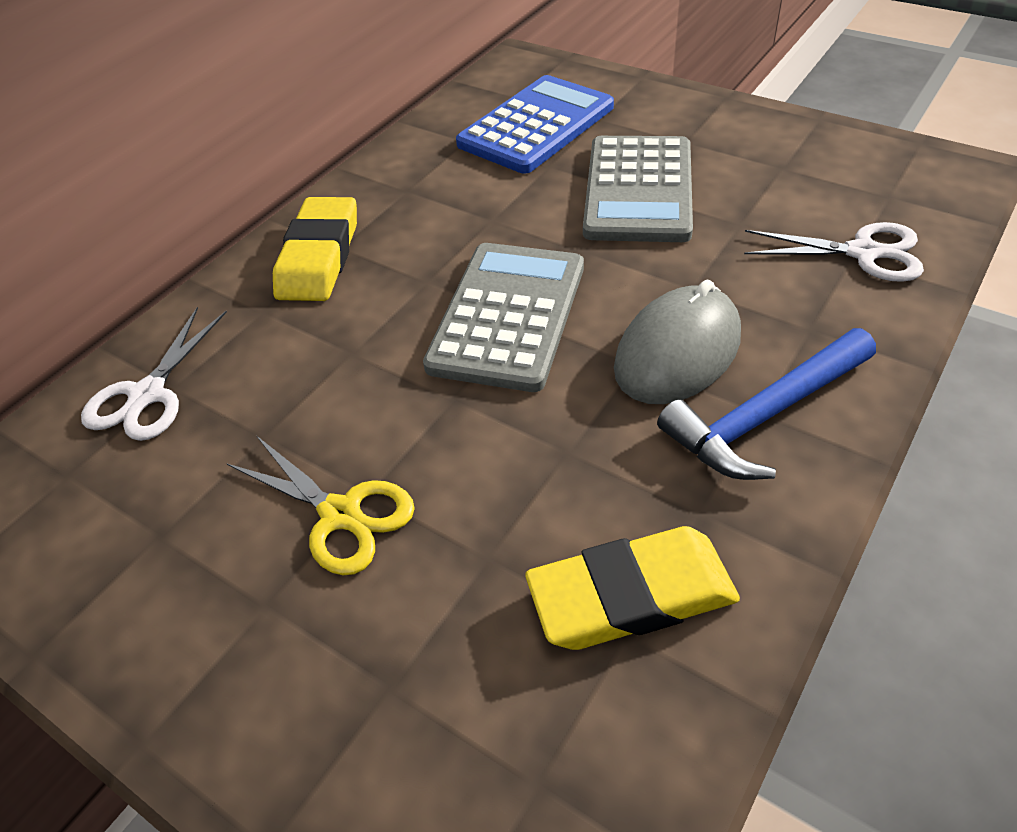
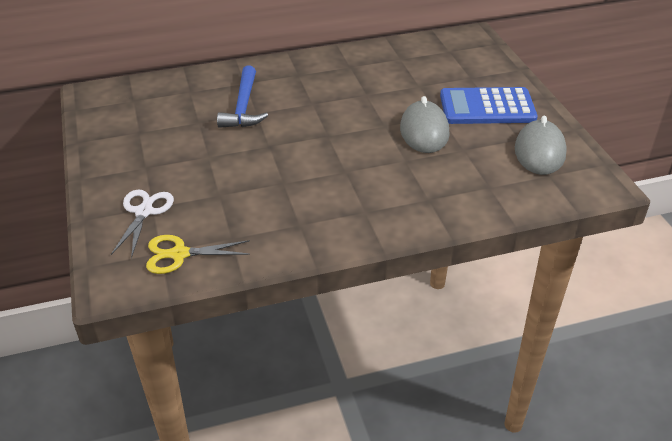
grey calculator: [423,243,584,392] [583,136,693,242] = 2 -> none = 0
grey mouse: [614,280,741,404] = 1 -> [400,96,450,153] [515,115,567,175] = 2
white scissors: [81,307,227,441] [744,222,924,282] = 2 -> [111,190,174,259] = 1
yellow eraser: [273,197,357,301] [525,526,740,650] = 2 -> none = 0

